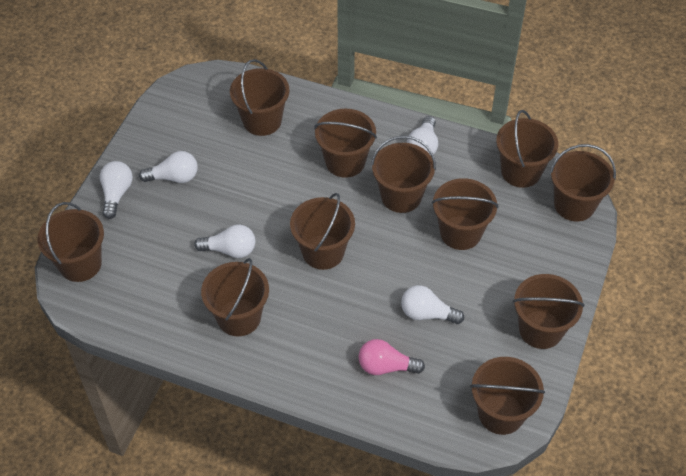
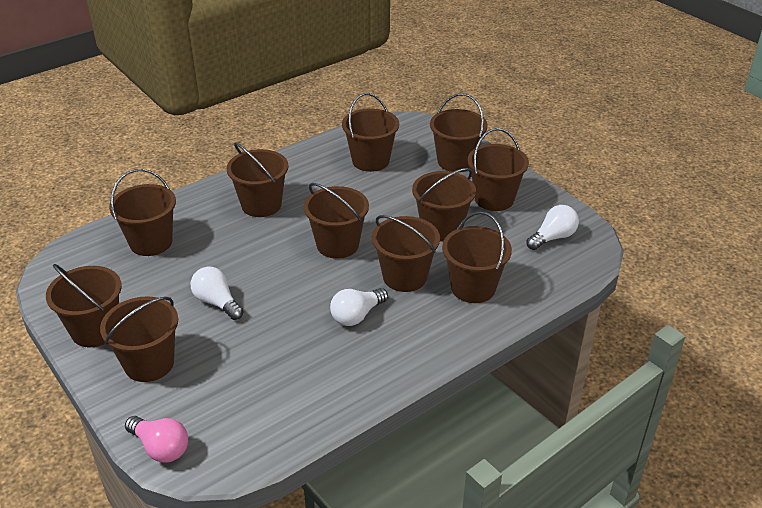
white light bulb: [100,161,133,219] [139,151,198,183] [194,225,255,258] [401,285,464,324] [407,116,438,155] = 5 -> [191,266,244,320] [330,288,388,326] [526,205,579,250] = 3

